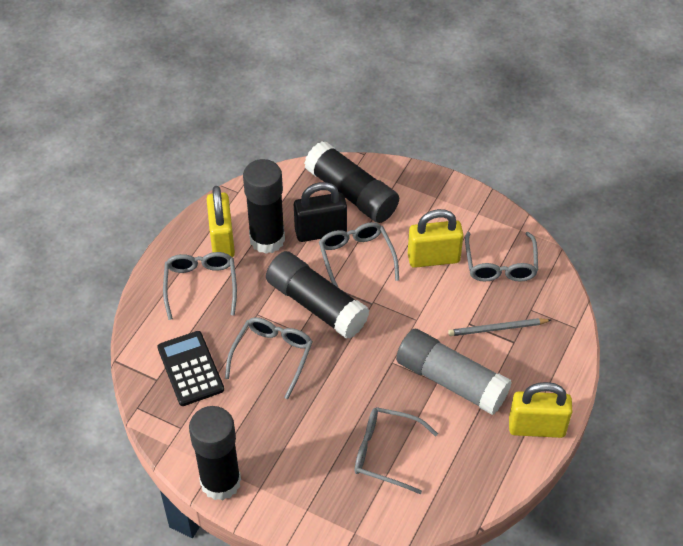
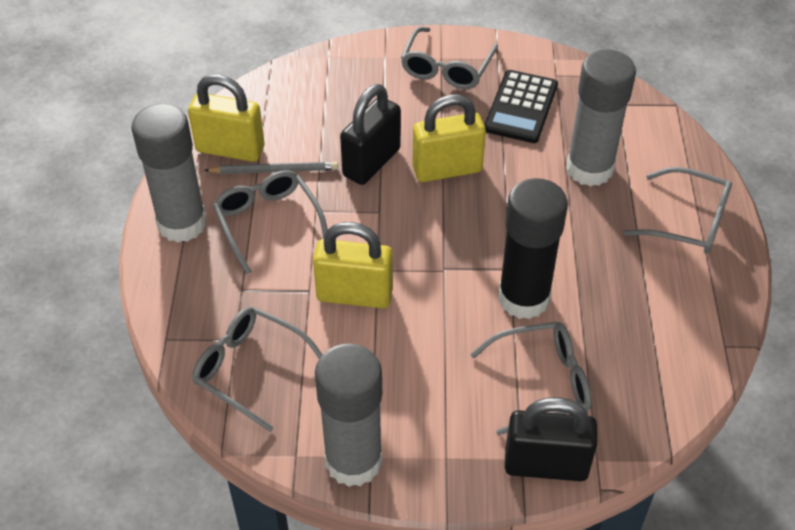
black glue stick: [189,406,241,501] [243,159,285,254] [266,251,370,339] [304,141,399,223] = 4 -> [498,178,568,319] = 1
black padlock: [294,182,347,242] = 1 -> [340,84,401,185] [505,397,598,481] = 2
grey glue stick: [396,329,512,415] = 1 -> [131,104,207,243] [315,343,382,487] [566,49,636,187] = 3

